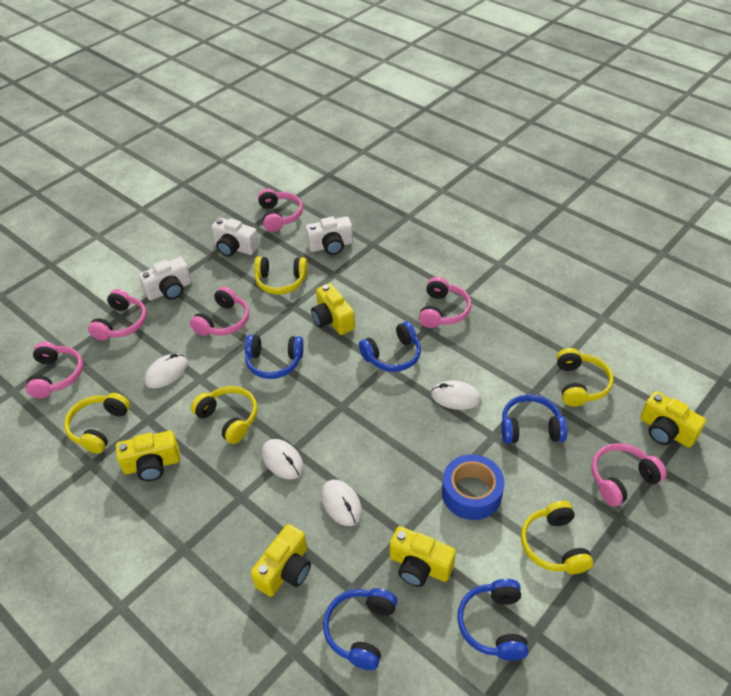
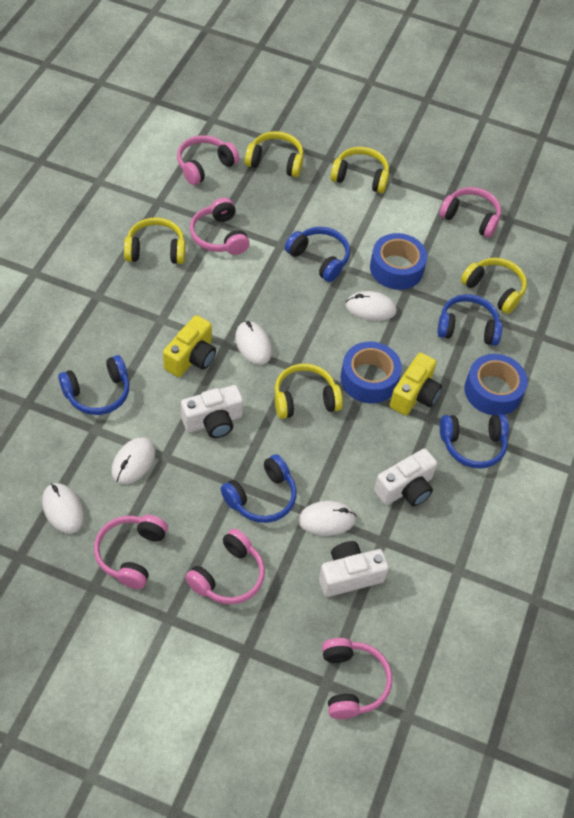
blue tape: [442,454,504,520] = 1 -> [340,342,402,403] [370,233,427,290] [464,354,528,415] = 3
white mouse: [144,353,188,388] [262,439,304,479] [321,480,362,526] [431,380,481,410] = 4 -> [42,483,84,534] [111,437,156,484] [235,321,272,365] [298,501,357,536] [346,291,397,321] = 5
yellow camera: [116,431,180,481] [251,524,311,597] [311,283,355,335] [390,526,456,587] [640,391,706,448] = 5 -> [163,315,216,377] [390,352,442,415] = 2

